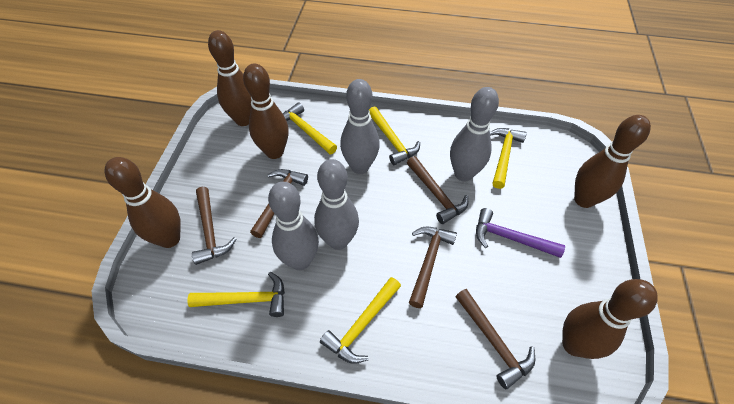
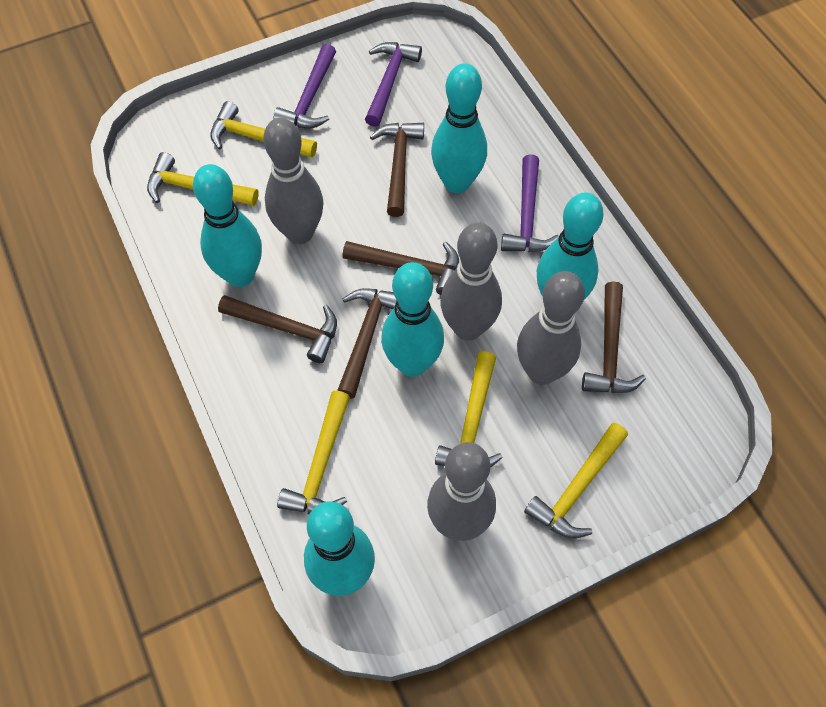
brown bowling pin: [104,157,181,248] [208,30,251,126] [243,64,289,159] [562,279,658,359] [574,115,651,208] = 5 -> none = 0
purple hammer: [476,208,565,258] = 1 -> [273,44,336,128] [365,42,422,127] [501,154,559,252] = 3
turquoise bowling pin: none = 0 -> [193,164,262,287] [304,501,375,596] [381,262,444,377] [431,63,487,193] [537,193,603,300] = 5

